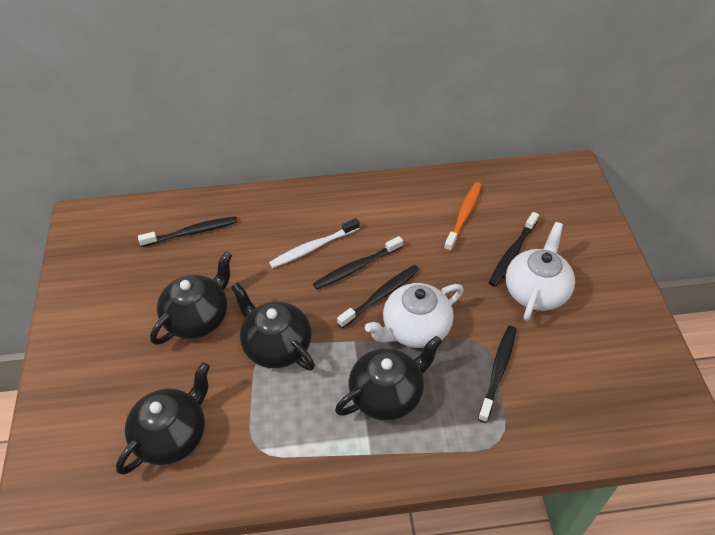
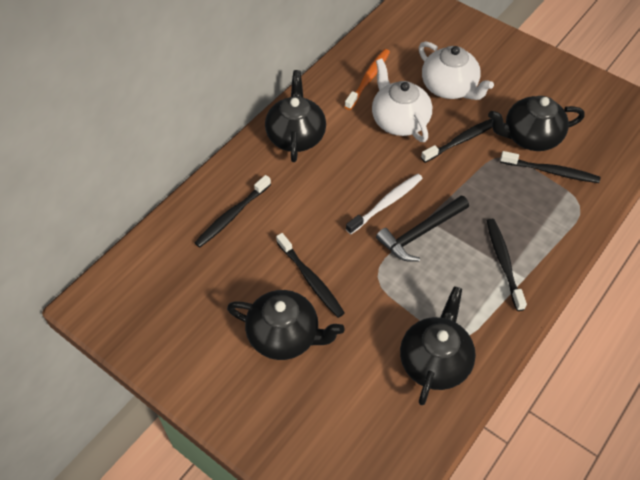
black hammer: none = 0 -> [376,195,469,262] = 1

